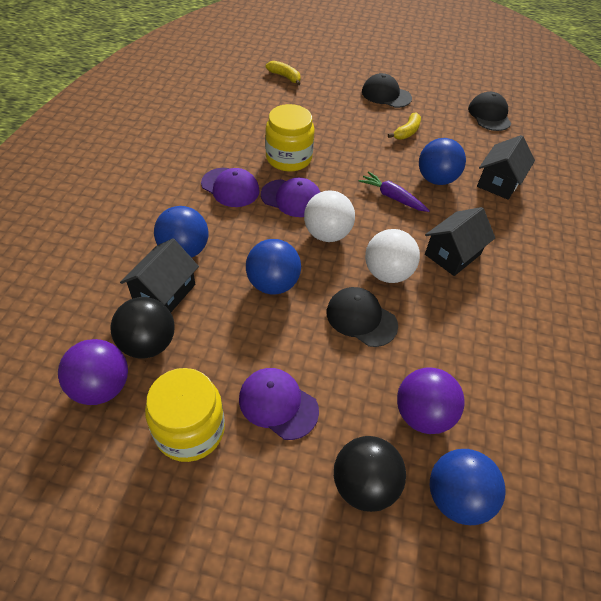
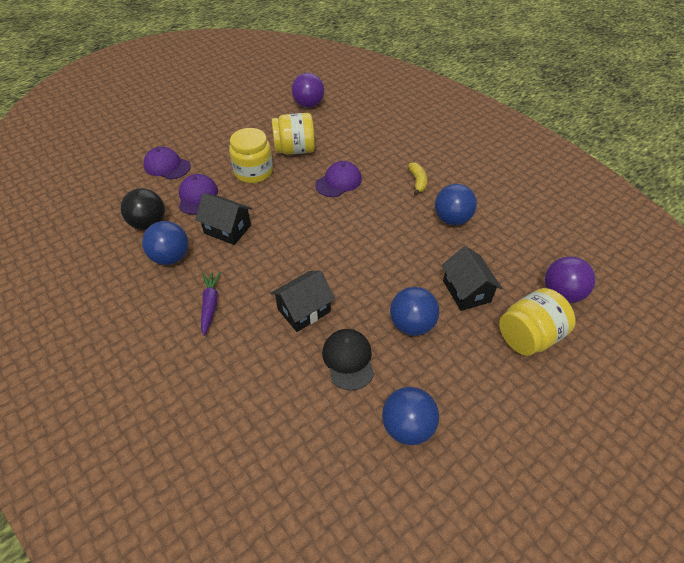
black ball: [111,297,175,359] [334,436,406,512] = 2 -> [121,188,165,230] = 1
black cap: [327,287,398,347] [362,73,412,108] [468,92,511,131] = 3 -> [322,329,374,391] = 1
white ball: [304,190,355,242] [365,229,420,283] = 2 -> none = 0
yellow banana: [266,61,301,85] [388,112,421,140] = 2 -> [408,162,427,195] = 1
yellow jar: [145,368,225,462] [265,104,315,172] = 2 -> [229,128,273,183] [272,113,315,155] [499,288,576,356] = 3

